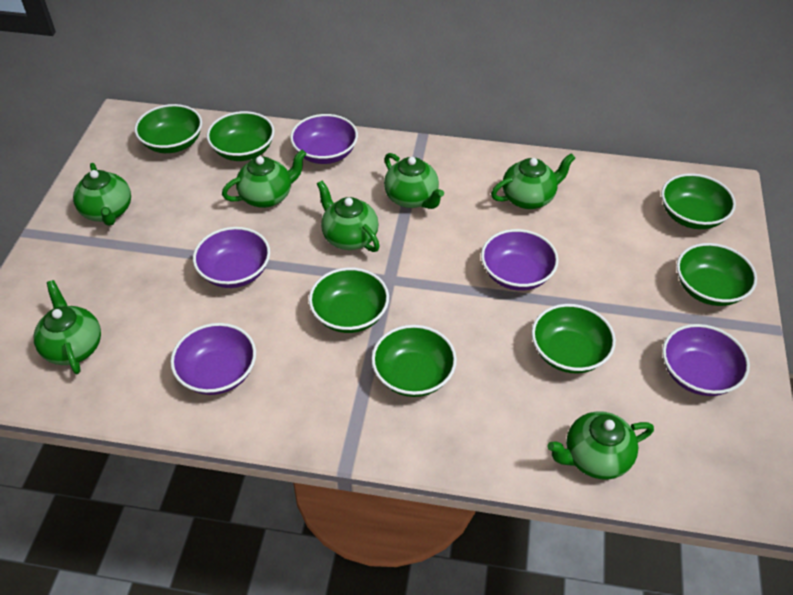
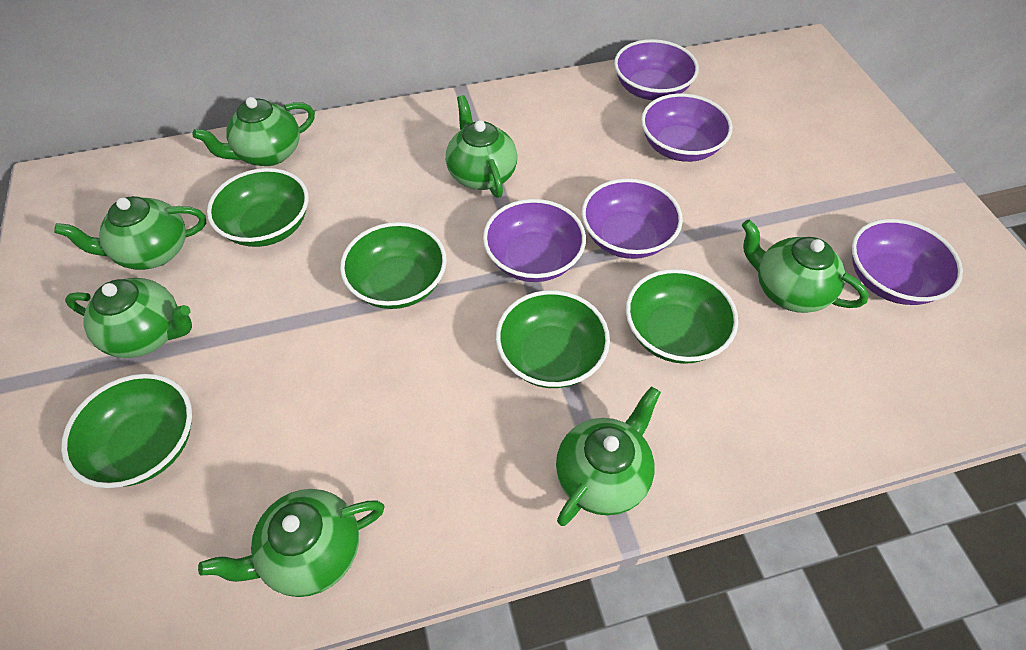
green bowl: [134,104,202,153] [207,111,275,161] [309,267,389,333] [371,325,457,397] [532,304,616,373] [661,173,736,229] [677,243,757,306] = 7 -> [61,374,192,488] [207,168,309,247] [340,222,447,309] [496,290,610,388] [626,269,738,364] = 5

